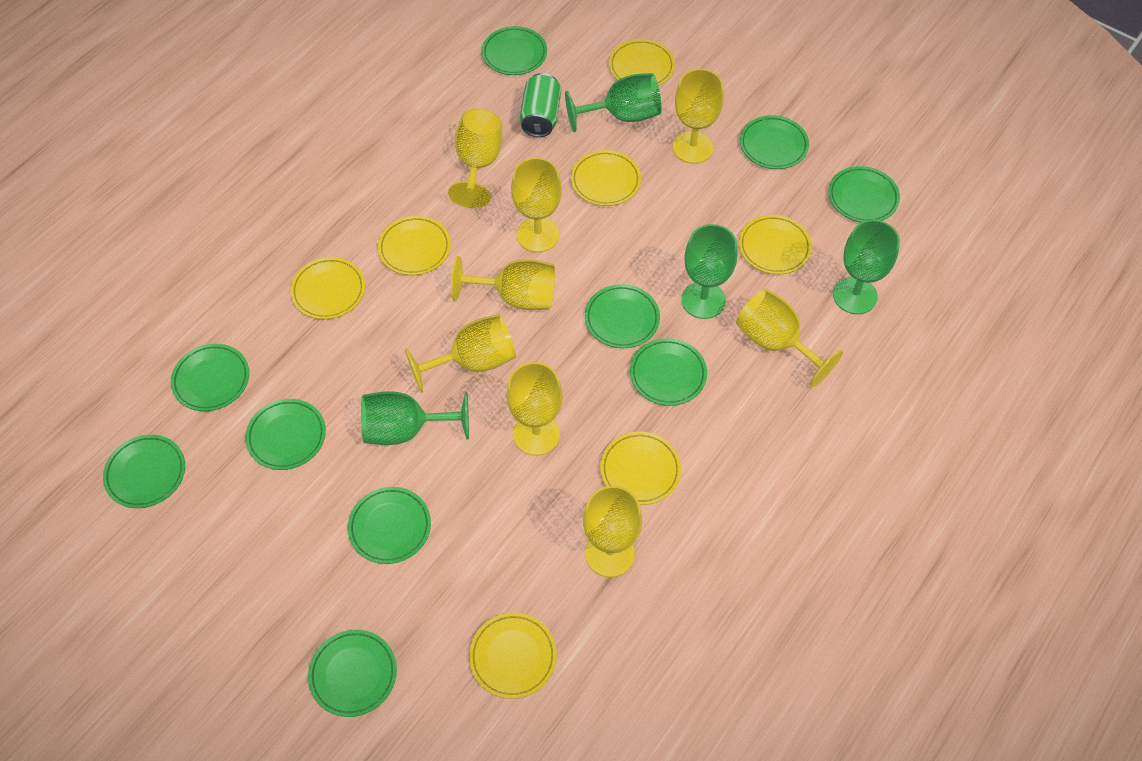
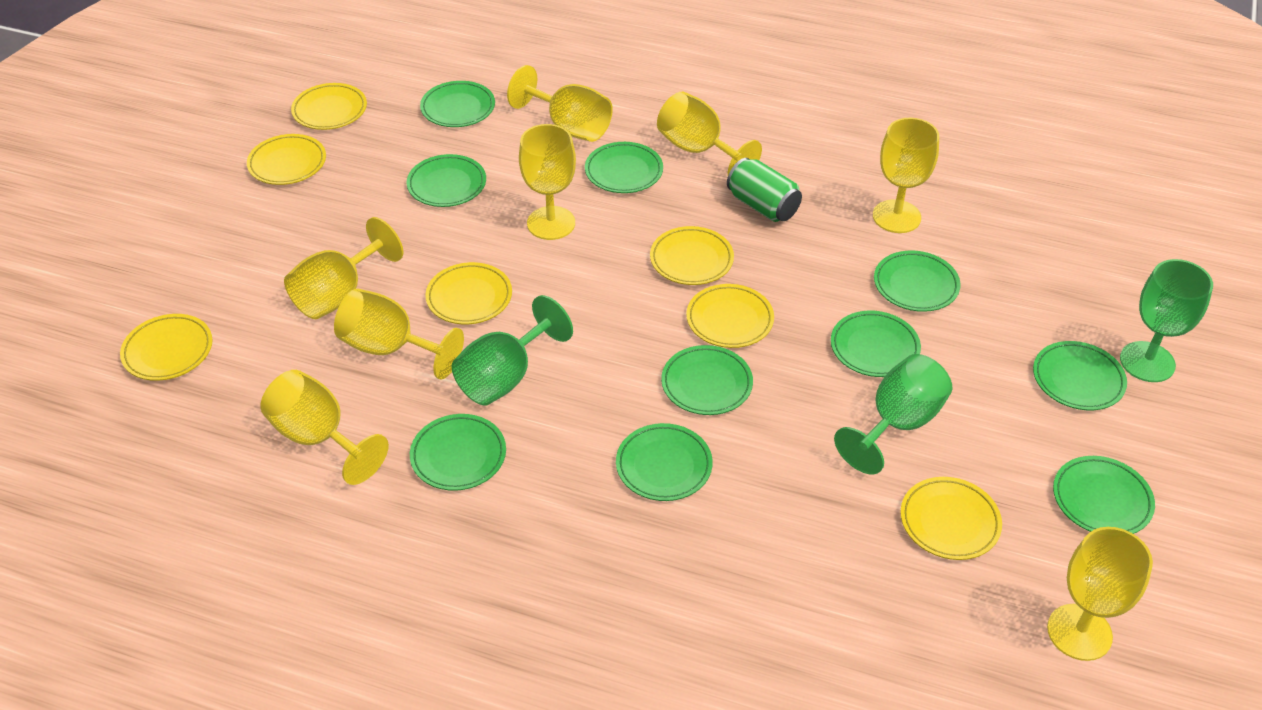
green goblet: [361,391,469,445] [565,73,661,132] [681,224,738,319] [833,220,900,314] = 4 -> [451,295,573,406] [834,354,952,475] [1120,259,1213,382] = 3

